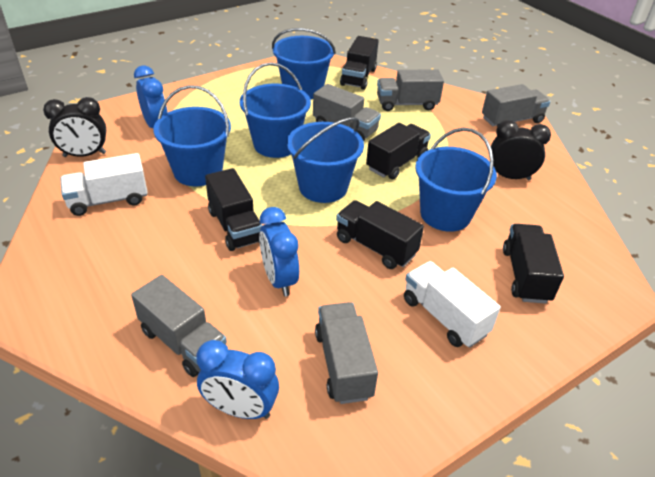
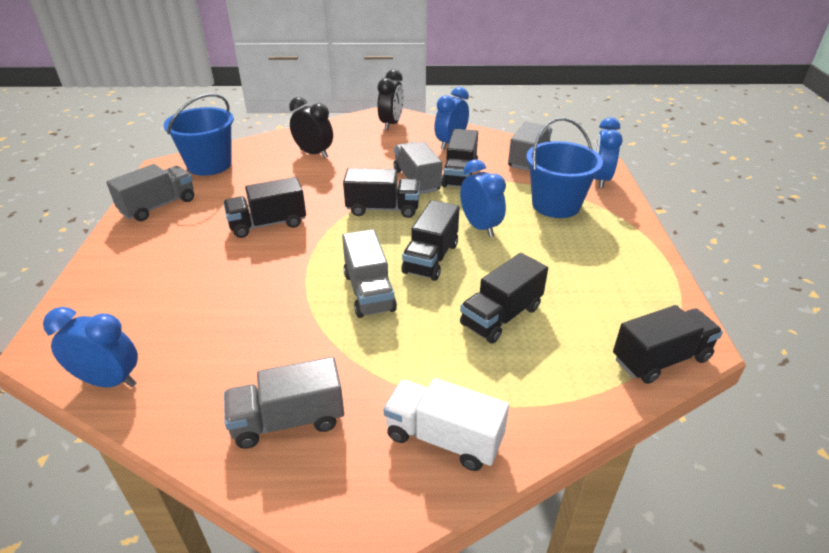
black truck: [205,168,262,251] [336,200,424,269] [340,36,379,90] [366,123,431,179] [503,224,564,304] = 5 -> [223,177,306,238] [343,168,420,218] [402,200,460,281] [442,129,478,187] [460,253,548,343] [613,305,723,384] = 6
blue bucket: [153,85,231,186] [240,62,311,158] [272,28,336,100] [287,117,364,203] [415,128,497,232] = 5 -> [164,93,234,176] [526,118,603,218] = 2
blue clock: [134,65,168,128] [196,340,279,419] [259,207,299,296] = 3 -> [43,307,138,387] [434,87,469,150] [460,159,506,237] [594,117,622,188] = 4
white truck: [60,153,148,216] [404,261,501,348] = 2 -> [384,378,509,471] = 1

